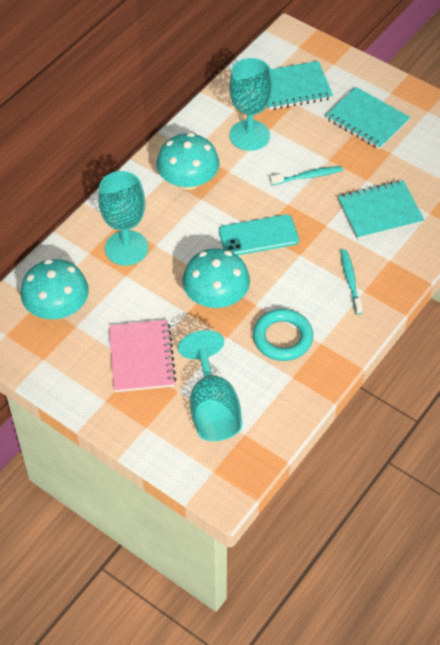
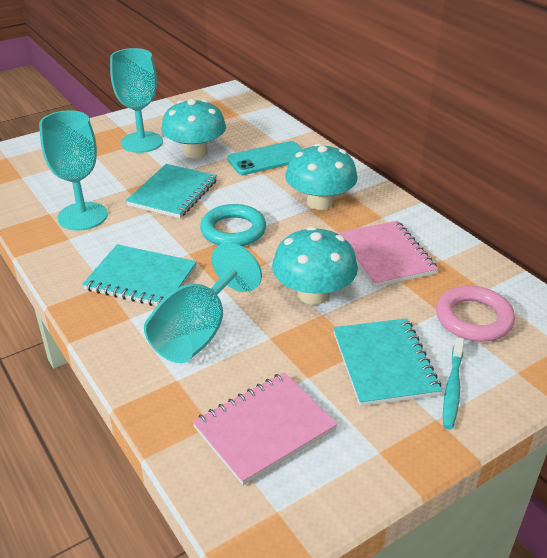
pink notebook: [109,320,176,392] = 1 -> [192,372,338,485] [338,221,438,287] = 2
pink ring: none = 0 -> [436,285,515,342] = 1
turquoise toothbrush: [270,166,343,185] [341,249,363,315] = 2 -> [443,338,464,429] = 1

